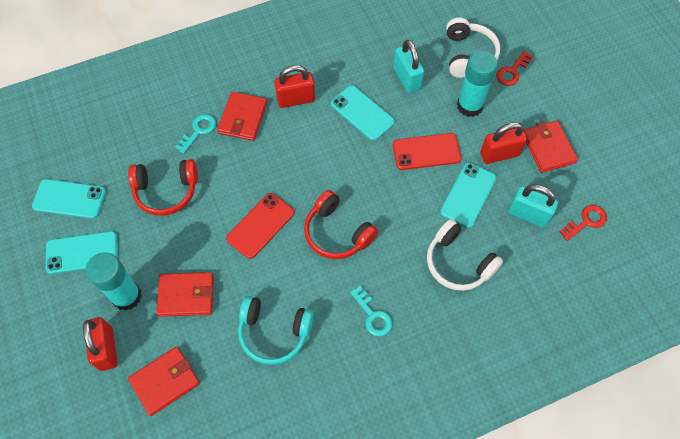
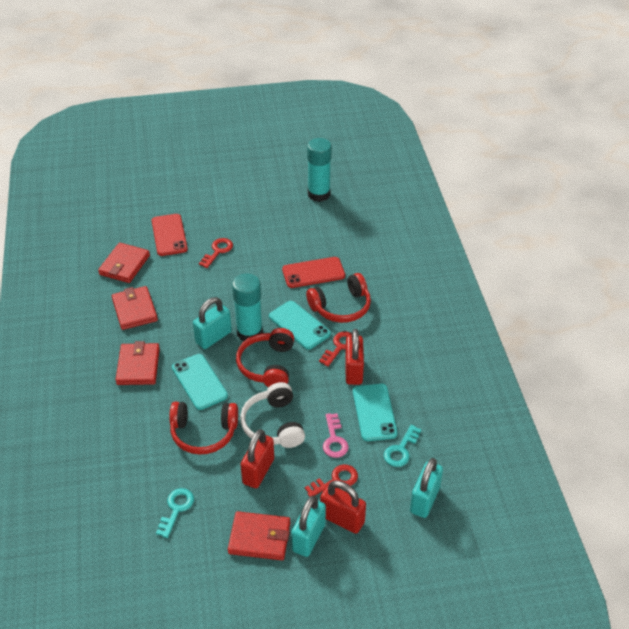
pink key: none = 0 -> [323,413,349,458] = 1
red headphones: [128,159,198,216] [304,190,378,259] = 2 -> [169,402,238,455] [236,328,294,387] [306,273,371,323] = 3
red key: [496,51,533,86] [560,205,607,241] = 2 -> [199,238,233,268] [305,464,358,497] [319,332,352,367] = 3
turquoise headphones: [238,296,314,365] = 1 -> none = 0
turquoise padlock: [394,40,424,93] [508,184,558,227] = 2 -> [193,297,232,349] [291,496,326,557] [410,458,443,518] = 3
turquoise phone: [32,179,106,219] [46,231,118,274] [331,85,395,141] [440,163,497,228] = 4 -> [172,354,228,410] [269,301,331,350] [353,384,398,441] = 3
white headphones: [427,219,503,291] [446,18,500,78] = 2 -> [240,382,305,448] = 1

